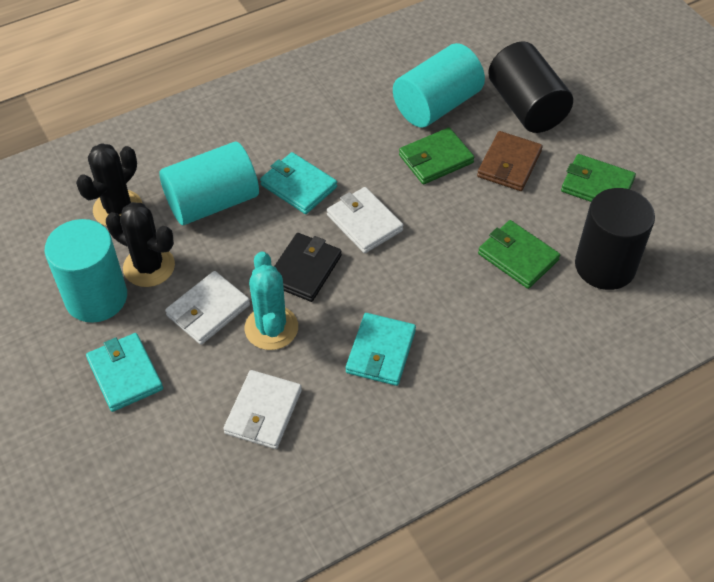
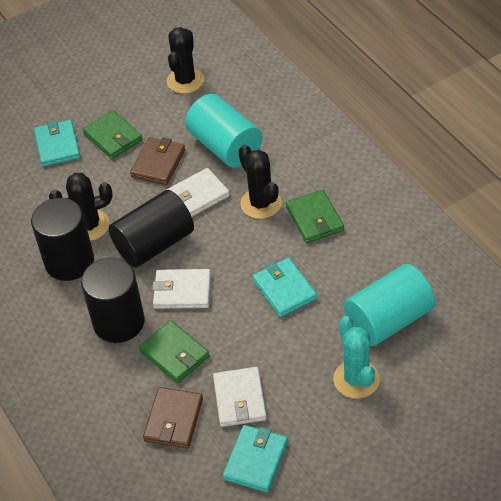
black cactus: [76,143,142,226] [106,202,175,287] = 2 -> [49,173,113,241] [167,27,204,94] [238,145,282,219] = 3
black cylinder: [488,41,573,133] [575,188,655,290] = 2 -> [31,198,94,281] [81,257,145,343] [109,190,194,268] = 3
black wallet: [274,233,342,302] = 1 -> none = 0
brown wallet: [477,131,543,191] = 1 -> [130,137,185,185] [143,387,203,448] = 2
turquoise cylinder: [45,219,127,323] [159,142,259,225] [393,43,485,128] = 3 -> [185,94,262,168] [344,264,435,346] = 2

